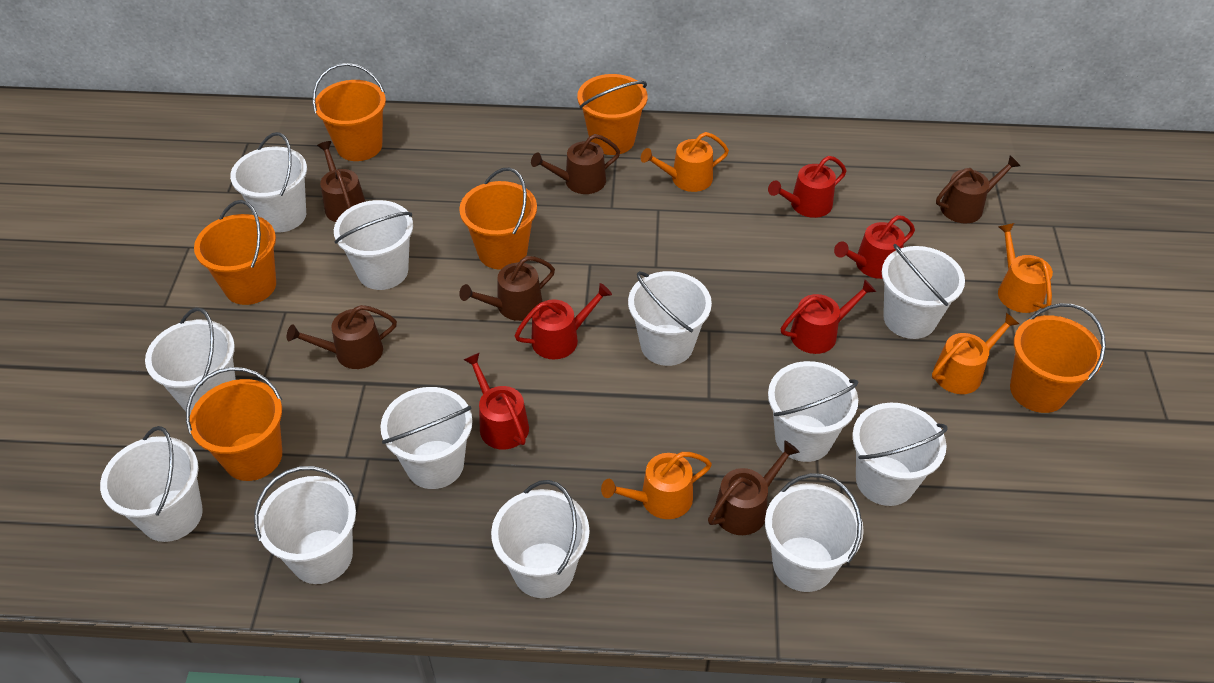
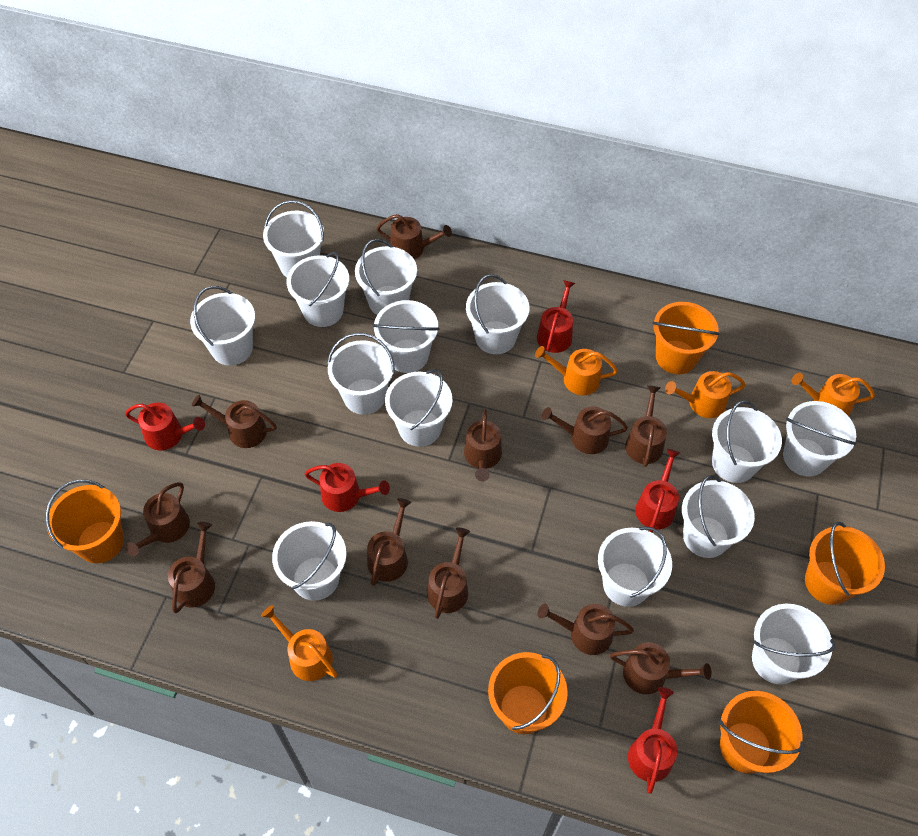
brown watering can: [287,305,397,369] [317,141,366,222] [459,256,555,321] [531,134,620,194] [708,441,800,535] [936,156,1020,224] = 6 -> [126,482,190,556] [168,522,215,613] [192,395,277,448] [367,498,411,586] [377,214,452,259] [427,528,470,619] [464,409,502,481] [538,604,634,655] [542,406,628,454] [610,642,711,694] [625,386,667,467] = 11
orange bucket: [186,367,282,481] [194,200,276,305] [312,63,386,161] [459,168,537,270] [577,74,648,155] [1010,303,1106,413] = 6 -> [46,480,124,563] [488,652,568,734] [652,302,720,374] [719,691,804,774] [805,522,885,605] = 5
white bucket: [100,426,203,542] [145,308,236,414] [230,132,307,233] [254,466,356,584] [334,200,413,290] [381,387,473,489] [491,480,590,598] [628,271,712,366] [765,473,864,592] [768,361,859,462] [852,403,948,506] [882,244,965,339] = 12 -> [190,286,255,366] [263,200,324,278] [272,521,347,601] [287,252,350,327] [328,333,395,415] [355,239,417,315] [373,300,440,373] [385,369,453,447] [466,274,529,354] [598,526,672,607] [682,475,755,558] [712,401,782,483] [752,604,835,684] [783,401,856,477] = 14

